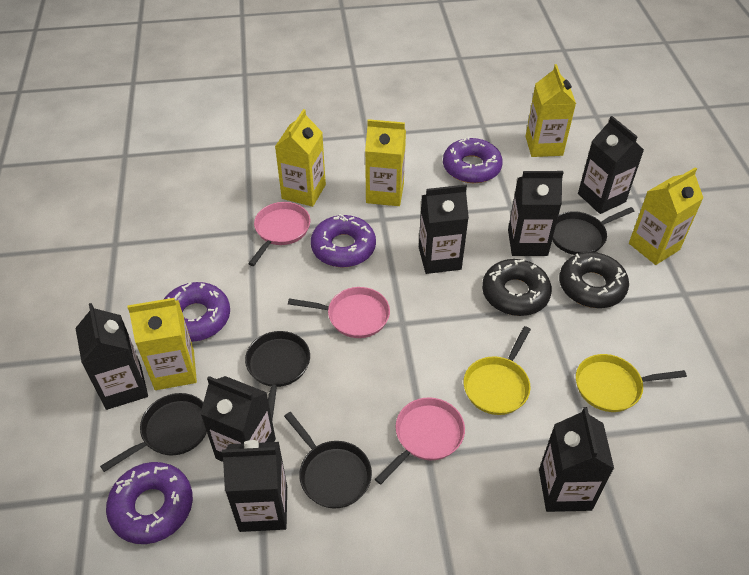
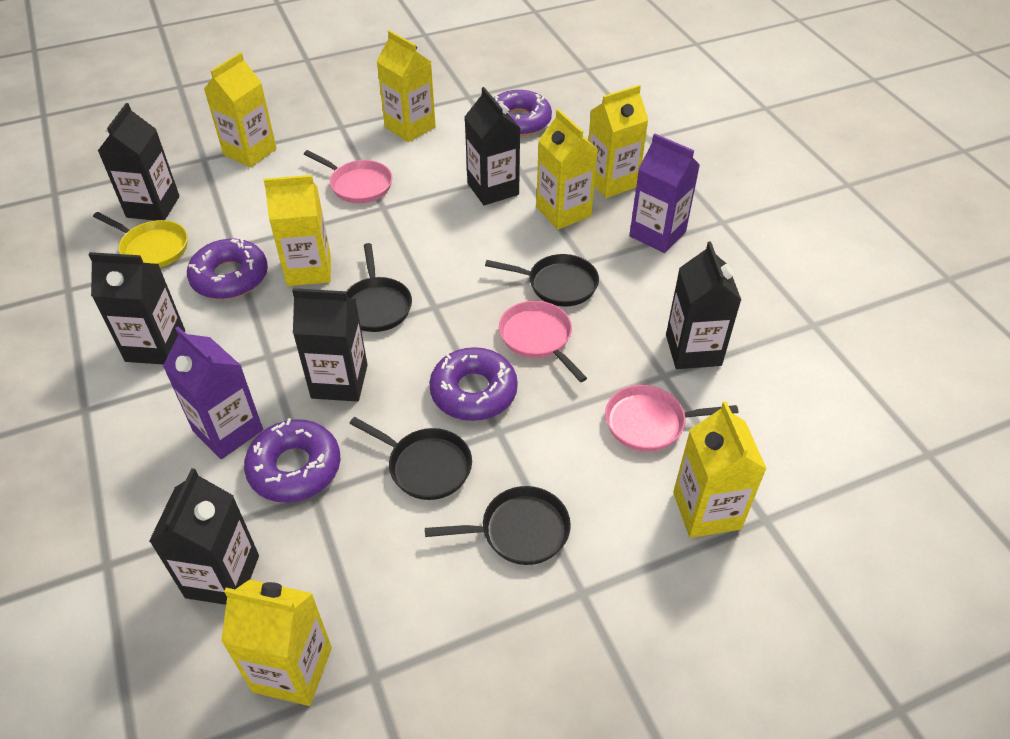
black carton: [75,303,148,410] [200,376,276,462] [222,440,287,532] [419,185,469,274] [508,171,564,256] [539,407,614,512] [578,116,644,214] = 7 -> [88,252,185,365] [98,103,179,220] [149,468,259,605] [292,288,368,402] [465,87,520,205] [666,241,741,369] = 6
black donut: [482,259,552,316] [559,252,629,308] = 2 -> none = 0
purple carton: none = 0 -> [163,326,263,459] [629,134,700,253] = 2
yellow carton: [127,298,197,390] [275,109,326,207] [365,119,406,206] [526,64,576,157] [629,167,703,265] = 5 -> [204,52,277,167] [221,580,332,706] [263,175,331,286] [377,30,436,142] [536,109,598,229] [588,85,648,198] [673,401,767,538] = 7
yellow pan: [464,326,531,415] [576,354,687,412] = 2 -> [93,212,188,268] = 1

